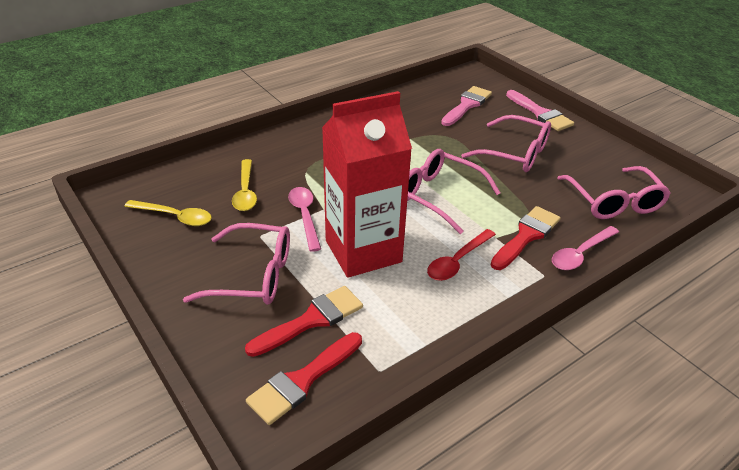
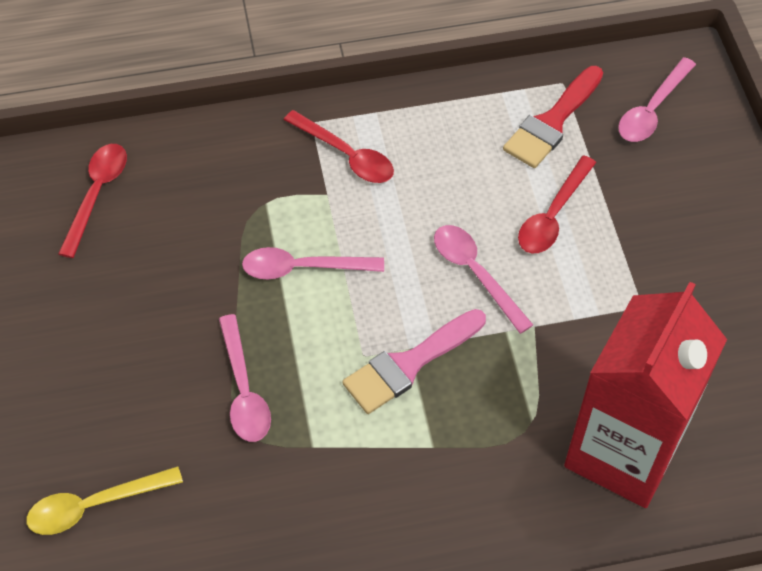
pink brush: [441,86,492,126] [506,90,574,131] = 2 -> [342,309,486,414] = 1
pink glasses: [183,223,290,305] [407,149,501,234] [461,115,551,172] [557,166,671,219] = 4 -> none = 0
pink spoon: [288,187,321,252] [552,226,619,270] = 2 -> [219,314,271,442] [242,247,384,279] [434,225,533,334] [618,57,696,142] = 4
red brush: [245,286,363,357] [246,332,362,425] [491,206,561,270] = 3 -> [503,66,603,168] = 1
red spoon: [427,229,496,281] = 1 -> [58,144,127,258] [284,110,394,183] [518,155,596,254] = 3
yellow spoon: [124,200,212,226] [232,159,257,211] = 2 -> [26,466,183,535] = 1

